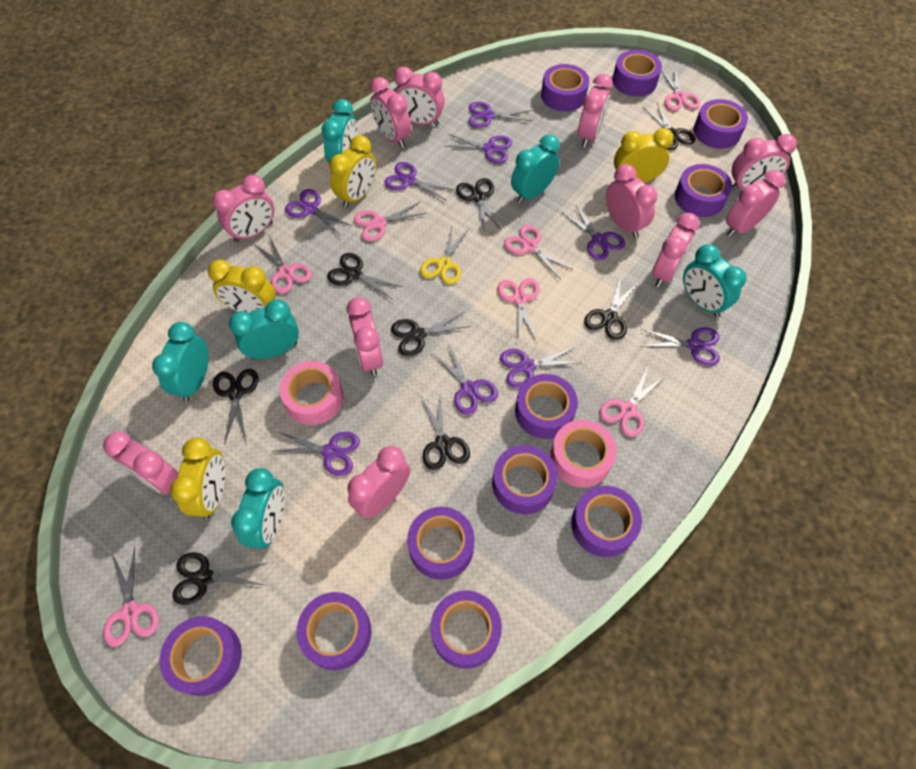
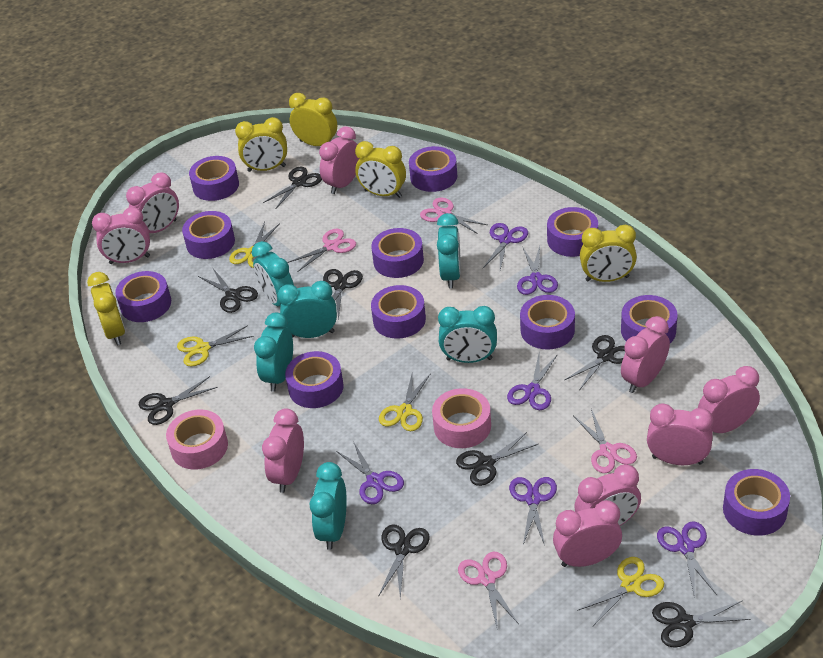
pink clock: [103,432,178,495] [213,175,274,242] [347,297,383,376] [348,446,410,518] [370,77,411,148] [394,67,445,126] [578,74,613,147] [606,164,657,238] [652,213,699,287] [726,170,786,237] [732,134,797,190] = 11 -> [92,207,150,264] [126,172,179,233] [262,409,304,493] [319,126,359,194] [553,500,622,567] [574,464,641,526] [621,316,670,393] [647,403,713,465] [698,366,760,433] = 9
pink scissors: [103,547,159,647] [254,237,312,294] [354,202,427,241] [497,278,540,341] [504,225,573,280] [599,367,665,437] [661,67,700,111] = 7 -> [287,229,356,272] [420,198,487,234] [458,551,519,628] [574,409,637,473] = 4
purple scissors: [274,432,360,476] [285,189,353,235] [384,162,455,201] [432,345,498,415] [444,134,512,163] [468,102,532,128] [500,347,581,388] [562,204,625,260] [641,327,720,366] = 9 -> [336,441,404,504] [483,223,528,270] [507,354,558,410] [509,477,557,545] [517,246,558,295] [657,521,717,598] = 6
yellow clock: [170,438,225,519] [208,260,276,313] [329,135,377,208] [614,128,674,183] = 4 -> [87,272,125,345] [235,117,287,172] [289,93,337,146] [355,141,406,198] [580,224,637,282] = 5
yellow scissors: [420,226,469,284] = 1 -> [177,325,253,367] [229,222,280,268] [379,371,431,431] [577,557,664,626] = 4

